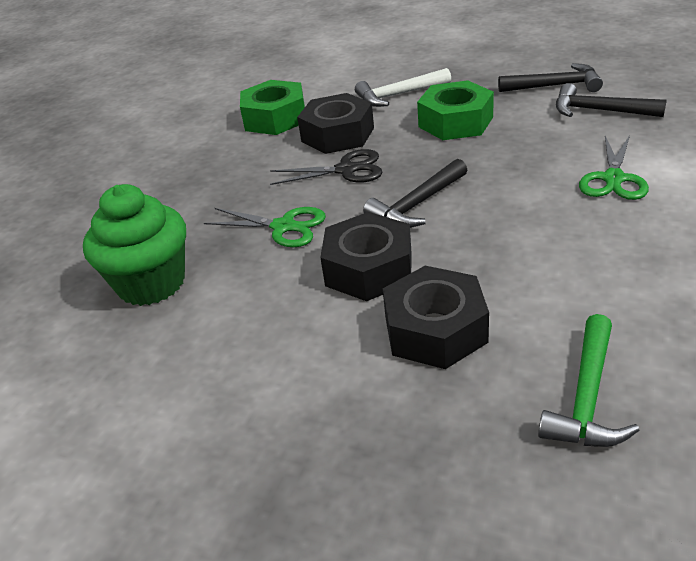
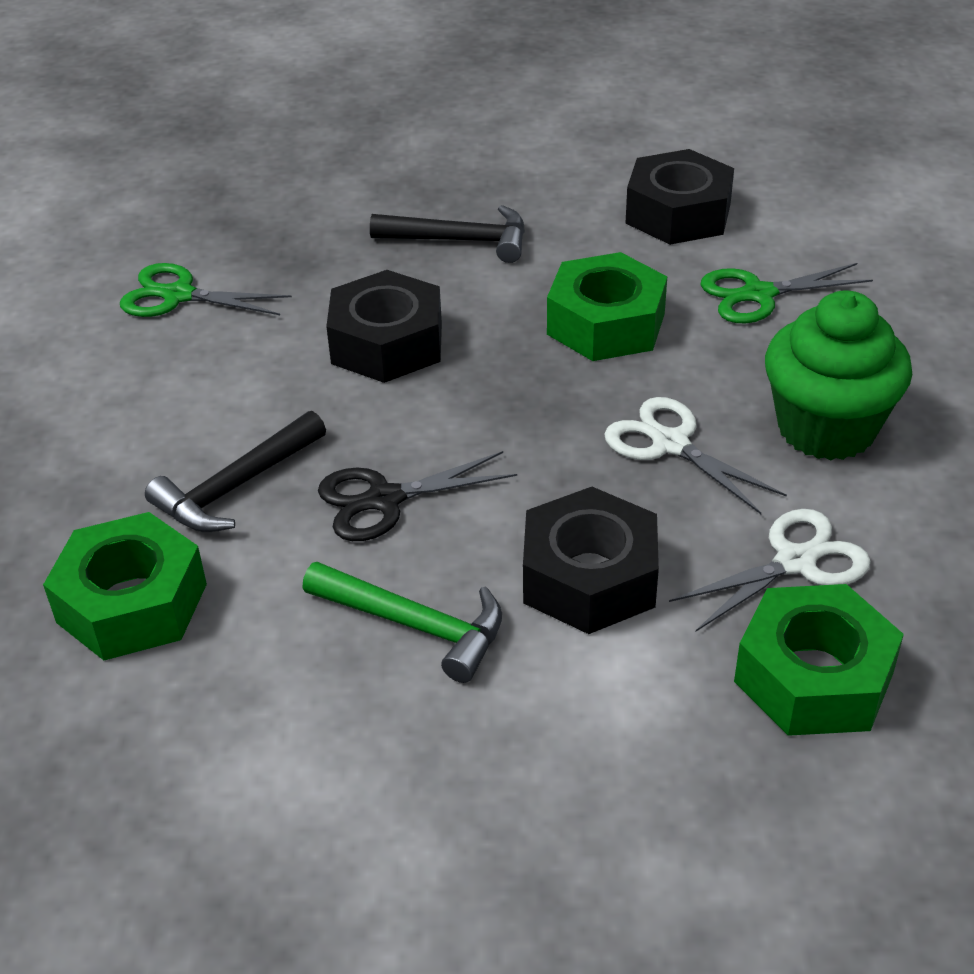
black hammer: [363,159,467,228] [498,63,603,92] [556,83,667,117] = 3 -> [145,411,326,532] [370,205,525,263] = 2
green nut: [240,80,305,135] [417,80,494,140] = 2 -> [43,512,207,660] [547,252,667,361] [734,584,904,736] = 3
white hammer: [355,68,451,107] = 1 -> none = 0
white scissors: none = 0 -> [604,397,787,514] [669,509,871,631] = 2

